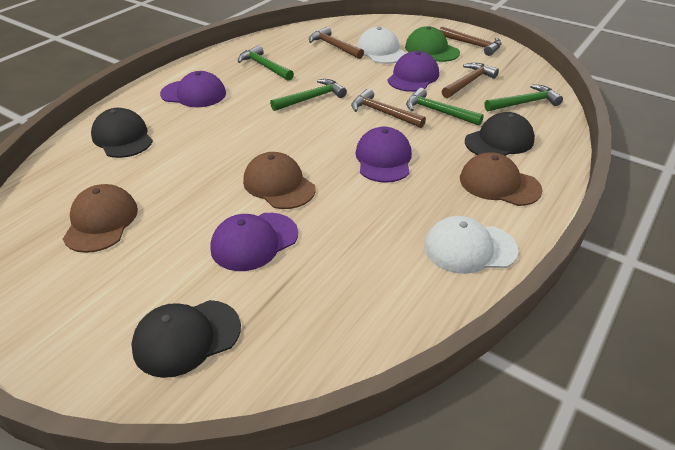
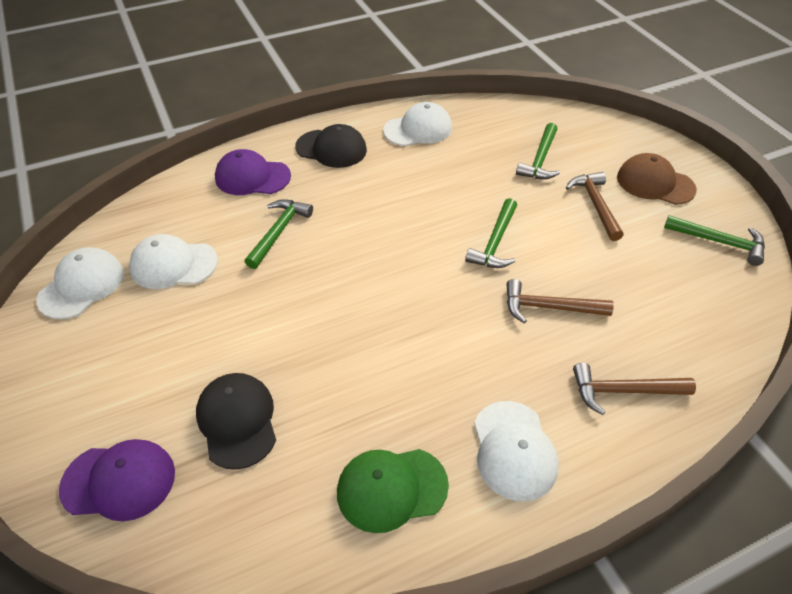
black cap: [91,108,153,158] [131,300,241,378] [465,112,535,156] = 3 -> [196,373,276,470] [295,124,367,168] = 2
brown cap: [63,184,138,253] [243,152,316,209] [460,152,543,206] = 3 -> [617,153,697,205] = 1
brown hammer: [309,27,364,59] [351,88,426,128] [439,26,502,56] [442,63,499,98] = 4 -> [506,279,614,323] [566,172,623,241] [573,363,696,415] = 3
purple cap: [160,71,226,107] [210,213,298,271] [355,127,412,183] [388,51,439,92] = 4 -> [59,439,175,521] [215,149,291,195] = 2
white cap: [357,27,406,64] [424,216,518,274] = 2 -> [36,247,124,319] [129,234,218,289] [383,102,452,146] [474,401,559,501] = 4

